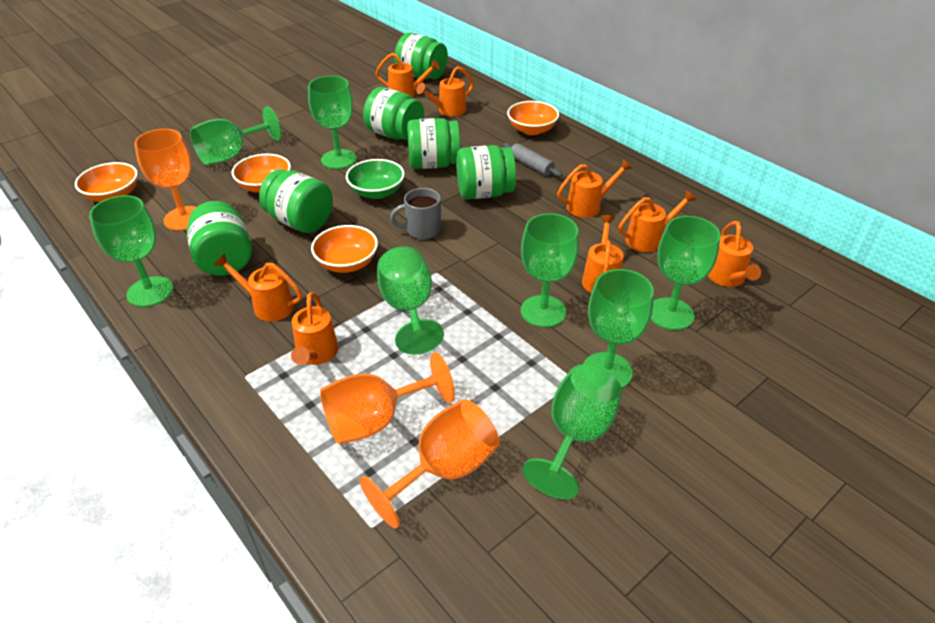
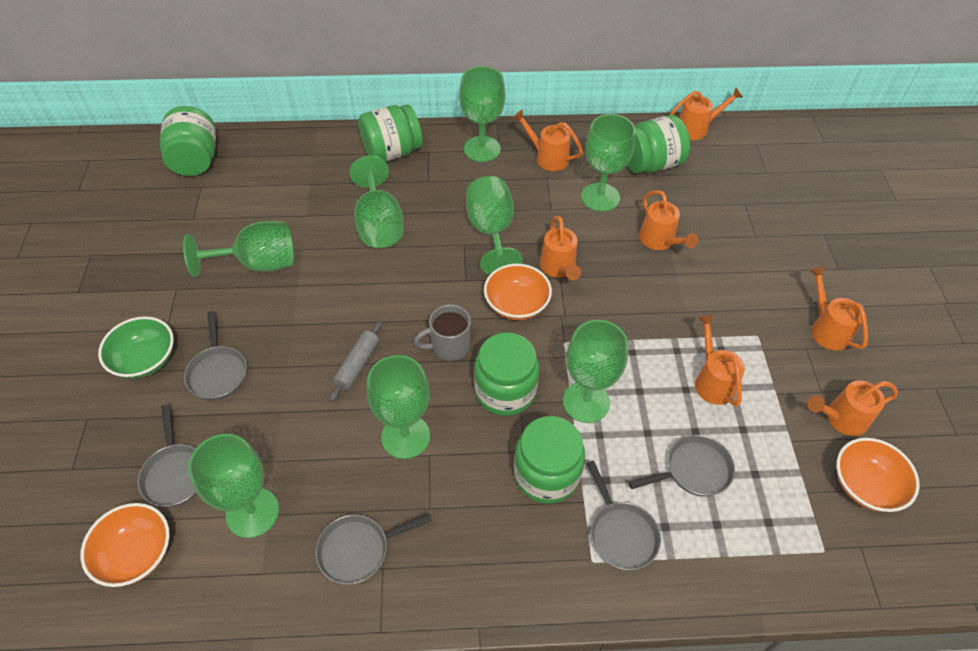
green jar: [187,201,252,276] [259,169,333,233] [363,87,424,140] [394,32,448,79] [407,118,460,169] [456,145,516,199] = 6 -> [160,106,216,176] [358,104,422,162] [474,332,539,416] [514,416,585,504] [627,115,690,173] = 5
grey pan: none = 0 -> [137,404,197,507] [184,311,247,400] [315,513,432,585] [586,460,661,570] [629,435,735,497] = 5
orange bowl: [75,162,138,202] [232,154,291,193] [311,225,378,273] [507,101,559,135] = 4 -> [80,503,170,587] [484,264,552,320] [837,438,920,512] = 3
orange goblet: [134,129,196,231] [320,352,455,444] [360,399,499,528] = 3 -> none = 0
orange watering can: [214,253,302,322] [291,292,338,365] [375,53,440,97] [416,66,474,116] [557,159,632,218] [582,215,624,293] [618,190,696,252] [708,221,761,287] = 8 -> [513,109,583,171] [540,216,581,280] [639,190,698,250] [670,88,743,140] [695,315,745,407] [808,380,898,436] [809,266,868,351] = 7

